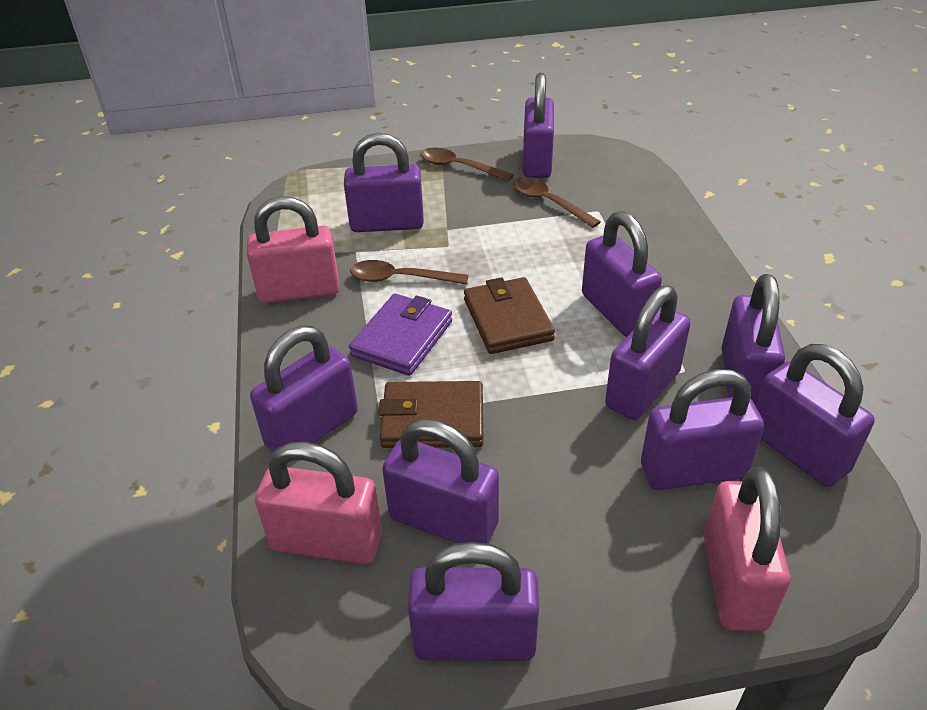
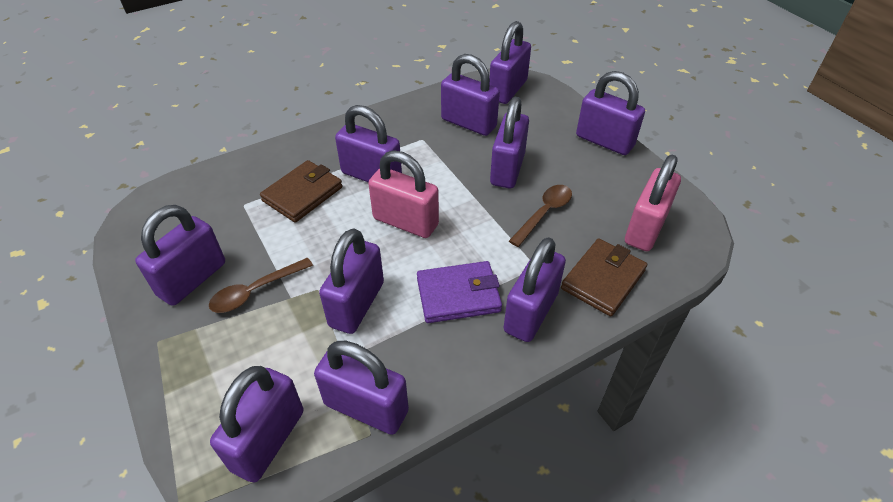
brown spoon: [350,260,469,285] [420,148,514,181] [513,177,601,228] = 3 -> [209,258,313,313] [509,185,572,247] = 2
pink padlock: [247,196,339,303] [255,442,382,564] [704,467,790,632] = 3 -> [368,150,439,238] [625,155,681,251] = 2

